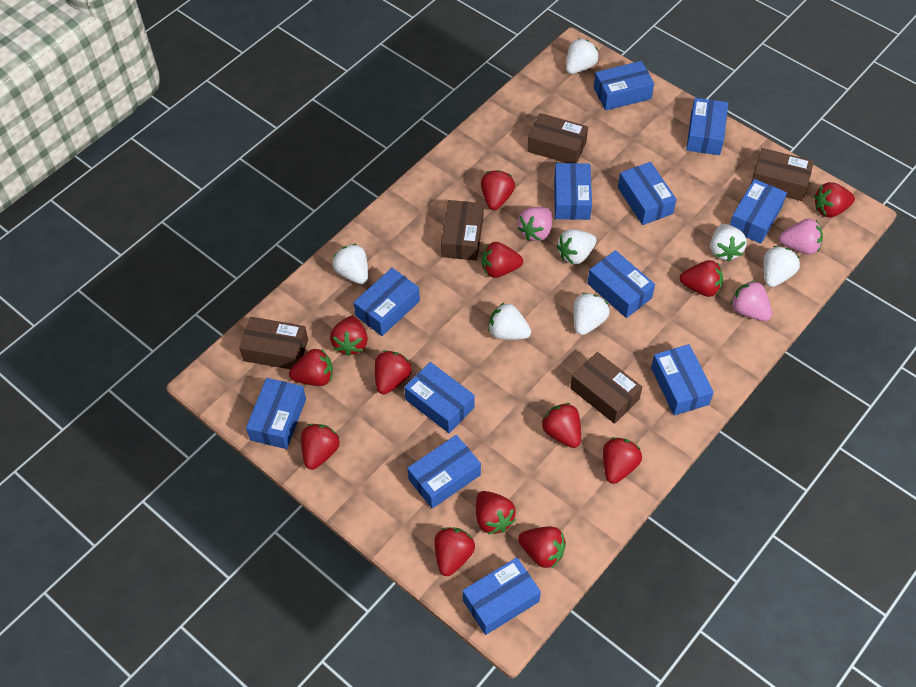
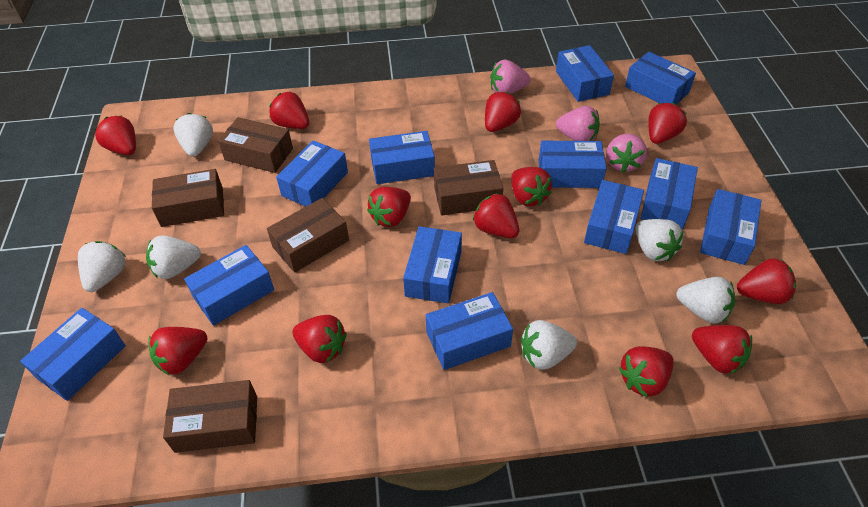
red strawberry: [289,349,333,386] [301,424,340,470] [330,316,368,356] [375,350,412,394] [434,527,475,576] [476,491,516,535] [481,170,515,210] [482,242,523,278] [518,526,566,569] [541,403,581,448] [603,437,642,484] [680,260,723,297] [814,182,855,217] = 13 -> [94,115,136,155] [148,327,207,375] [269,92,309,129] [292,315,347,363] [367,187,411,227] [473,193,519,238] [485,92,521,132] [511,167,552,207] [619,346,674,397] [648,103,687,144] [692,325,752,374] [737,258,796,304] = 12
white strawberry: [332,244,368,284] [488,303,531,340] [557,229,596,264] [566,38,599,74] [573,293,610,335] [711,224,747,262] [764,246,800,287] = 7 -> [78,241,126,292] [146,235,201,279] [173,113,213,157] [521,320,577,370] [636,219,684,261] [677,277,735,324] = 6

